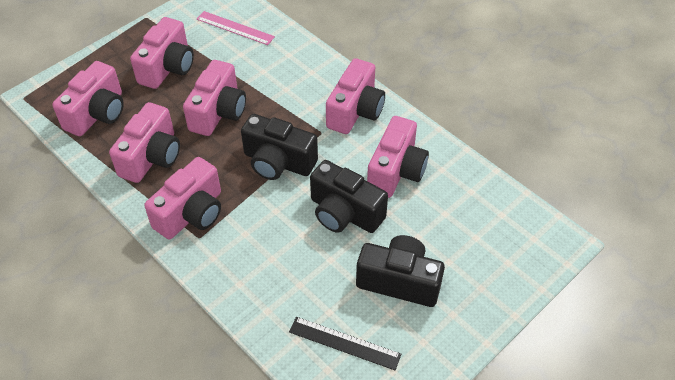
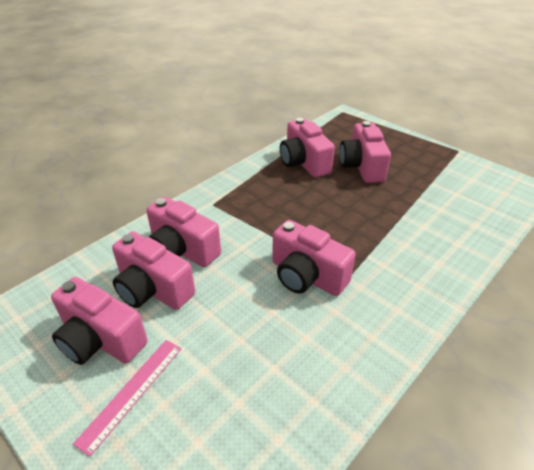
black camera: [241,114,318,180] [310,160,388,233] [356,235,445,307] = 3 -> none = 0
black ruler: [289,317,401,370] = 1 -> none = 0
pink camera: [52,61,124,136] [109,102,180,183] [130,17,194,89] [144,157,221,239] [183,60,246,136] [326,58,385,134] [367,116,429,198] = 7 -> [51,277,148,365] [112,232,195,310] [146,197,221,267] [272,220,356,296] [280,118,335,178] [339,121,391,183] = 6

